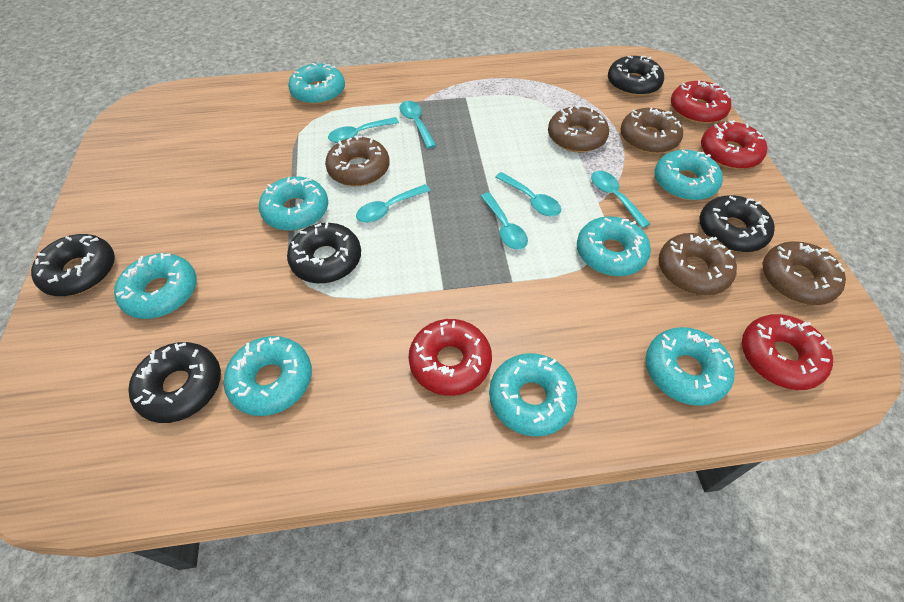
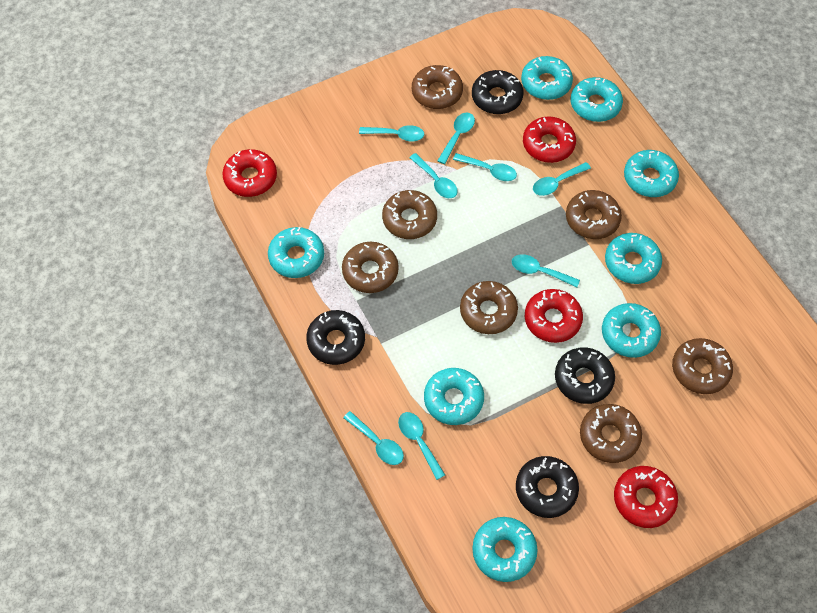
black donut: [31,234,115,296] [128,342,221,423] [287,223,361,283] [608,55,664,96] [699,195,775,252] = 5 -> [306,310,365,365] [472,70,523,114] [516,456,579,518] [555,347,615,404] = 4
brown donut: [325,135,389,186] [548,105,609,152] [621,108,683,154] [659,233,737,295] [763,241,846,305] = 5 -> [342,242,399,293] [382,190,437,239] [412,65,463,109] [460,281,518,334] [566,190,622,239] [580,404,642,463] [672,338,733,394] = 7
turquoise spoon: [328,117,399,143] [356,184,431,223] [400,101,436,149] [481,192,528,250] [495,172,561,216] [591,171,650,228] = 6 -> [343,411,404,465] [359,125,424,141] [398,412,445,480] [409,153,458,198] [438,113,475,164] [453,153,517,181] [512,254,580,287] [533,162,591,196] = 8

